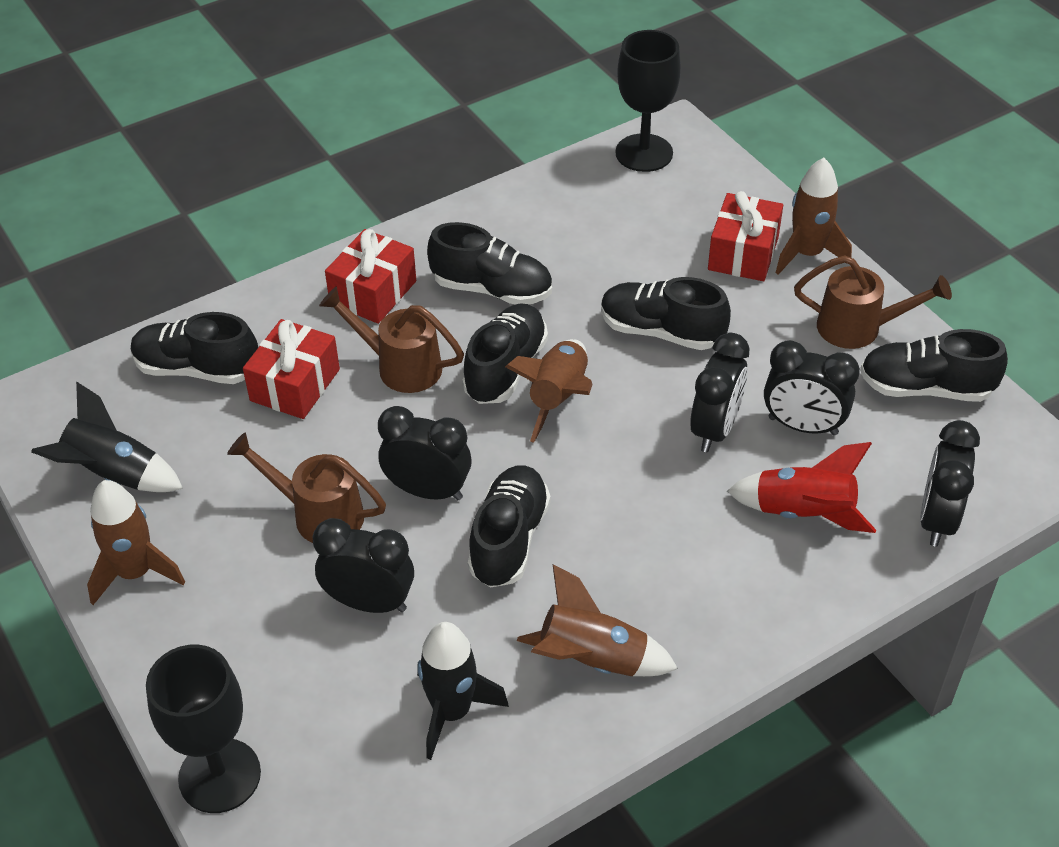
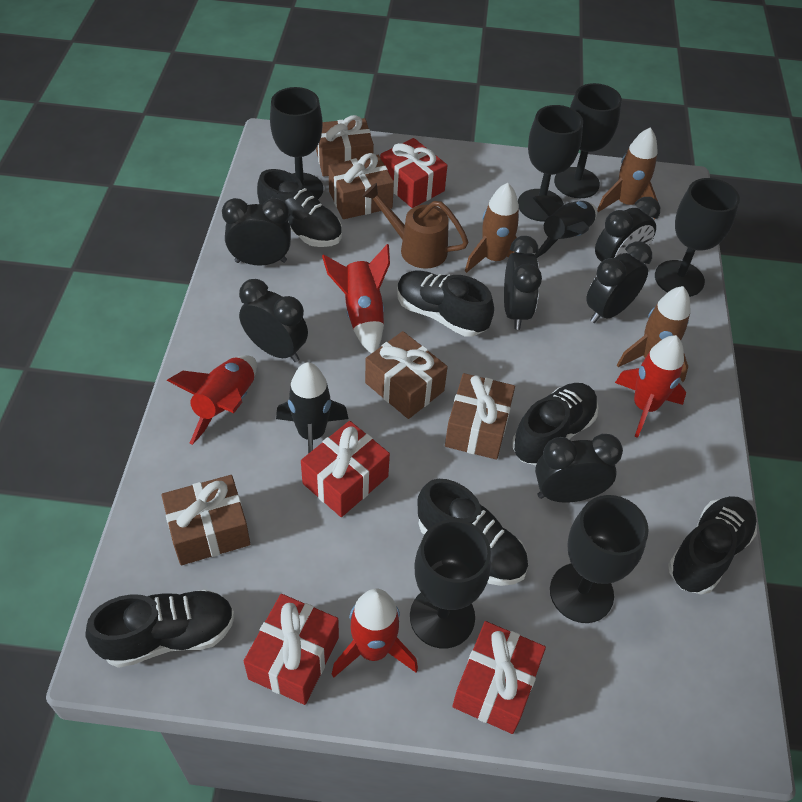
black clock: [313,518,414,613] [378,406,472,500] [690,333,749,452] [764,340,860,435] [920,420,980,547] = 5 -> [222,198,291,266] [239,279,308,362] [504,236,542,330] [535,434,623,503] [586,241,652,323] [595,197,660,262] = 6
black goblet: [146,644,261,813] [615,30,681,172] = 2 -> [270,87,323,199] [410,519,491,648] [518,105,583,222] [550,495,649,623] [554,83,622,198] [655,178,740,297] = 6
brown gift: none = 0 -> [162,475,250,565] [316,115,374,177] [328,153,394,219] [365,331,448,419] [445,373,515,460] = 5
brown rocket: [87,480,185,605] [505,339,592,443] [517,564,678,676] [776,158,852,275] = 4 -> [465,183,519,273] [597,127,658,219] [617,286,691,382] = 3
brown watering can: [227,432,386,543] [319,287,464,393] [794,256,952,349] = 3 -> [362,183,468,269] = 1
red gift: [243,319,340,419] [325,229,416,324] [708,191,783,281] = 3 -> [244,594,339,705] [301,421,390,517] [380,138,447,208] [452,621,546,734] = 4
red rocket: [727,442,876,533] = 1 -> [166,355,257,445] [322,244,390,354] [332,588,418,678] [615,335,686,438] = 4

